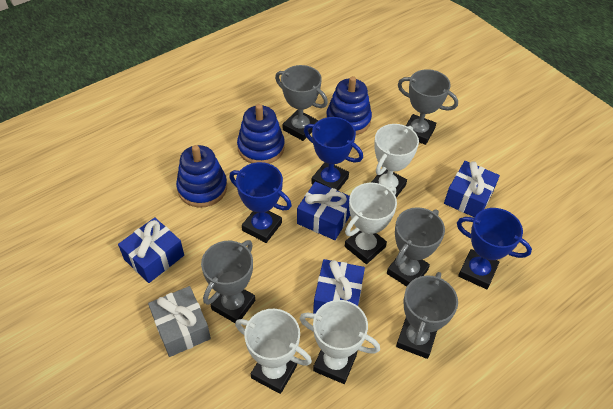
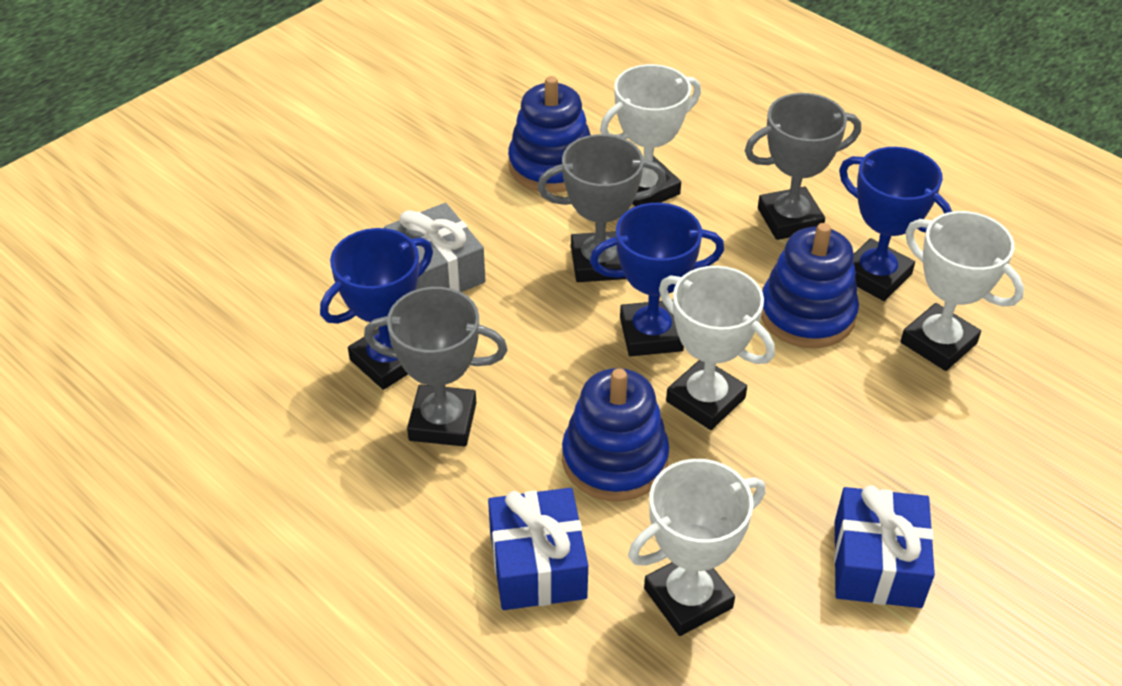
blue gift: [118,217,184,283] [297,182,350,240] [313,259,365,314] [444,161,500,217] = 4 -> [488,488,588,610] [834,485,935,608] = 2
grey trophy: [201,240,255,323] [275,65,328,141] [387,207,445,287] [396,272,458,359] [398,69,458,145] = 5 -> [364,287,508,447] [538,134,666,282] [745,93,861,240] = 3

